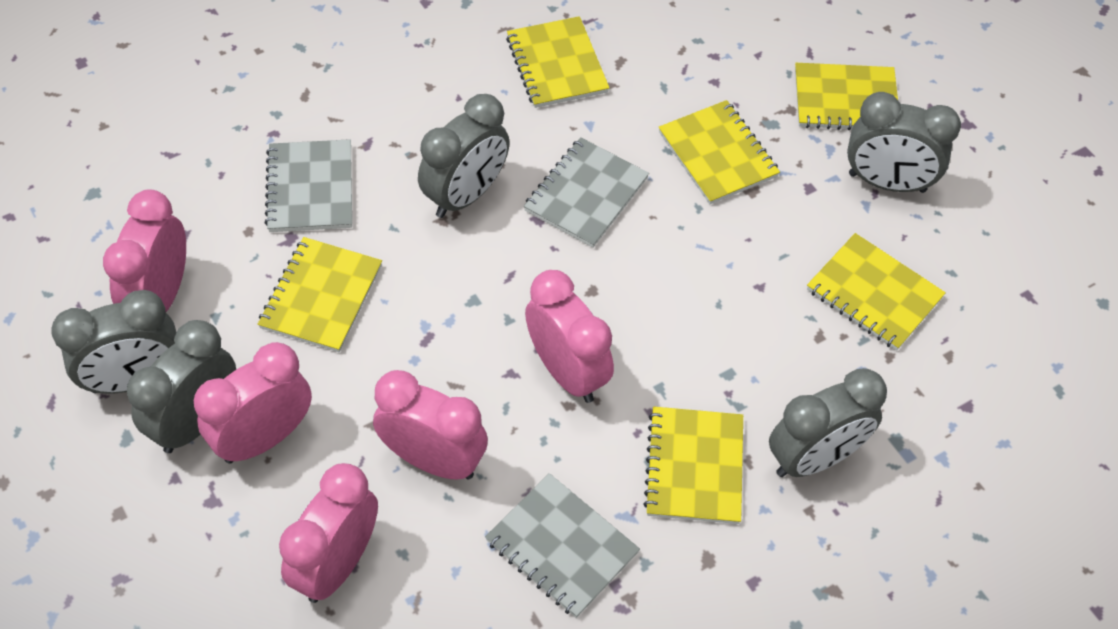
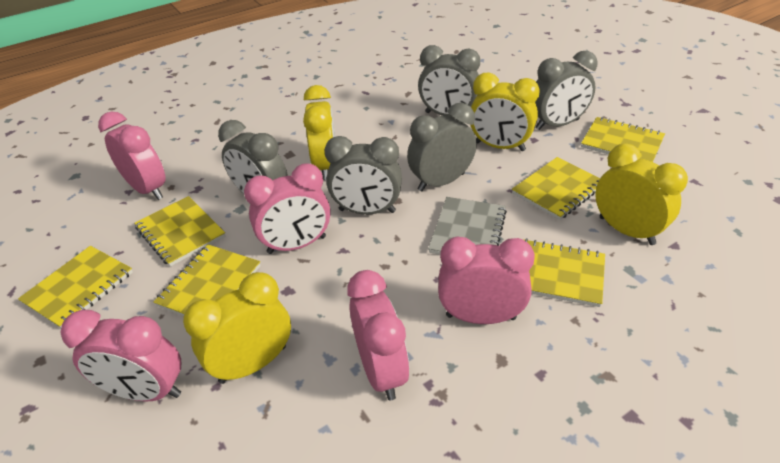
grey notebook: [264,139,352,232] [485,473,640,618] [524,137,649,248] = 3 -> [428,197,507,255] = 1
yellow clock: none = 0 -> [183,272,291,384] [303,85,335,180] [471,73,540,151] [595,143,688,245] = 4

